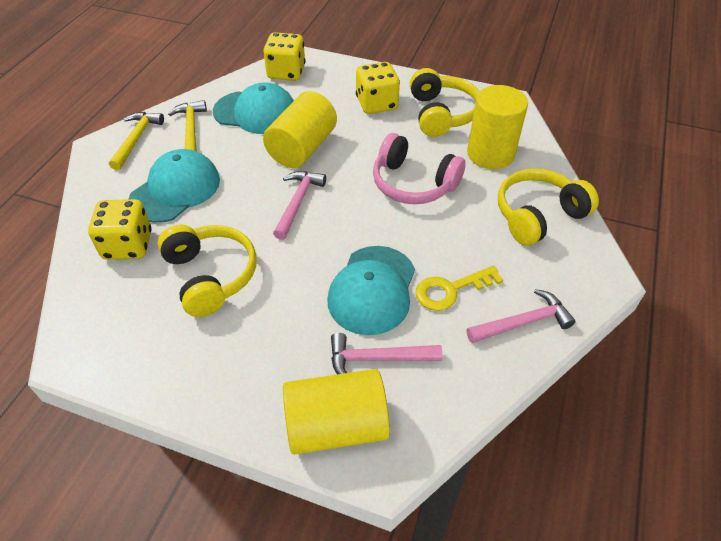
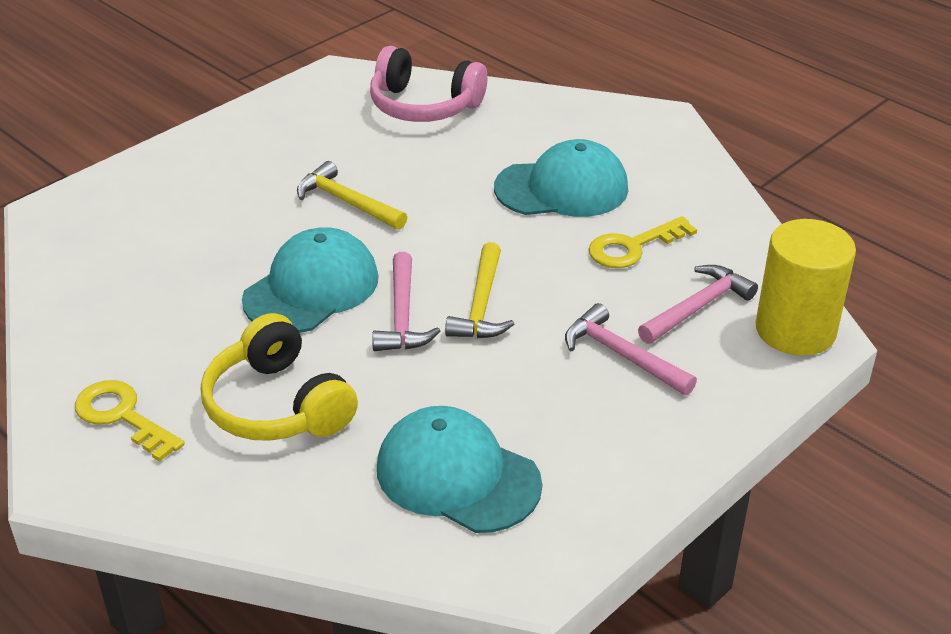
yellow cylinder: [263,91,337,168] [283,369,390,455] [467,85,528,169] = 3 -> [756,219,856,356] = 1
yellow dice: [88,199,152,260] [263,32,305,81] [356,62,400,114] = 3 -> none = 0
yellow headphones: [158,225,256,317] [410,68,479,137] [498,169,599,246] = 3 -> [201,313,358,441] = 1
yellow key: [416,266,503,311] = 1 -> [75,380,185,462] [589,216,697,268] = 2

